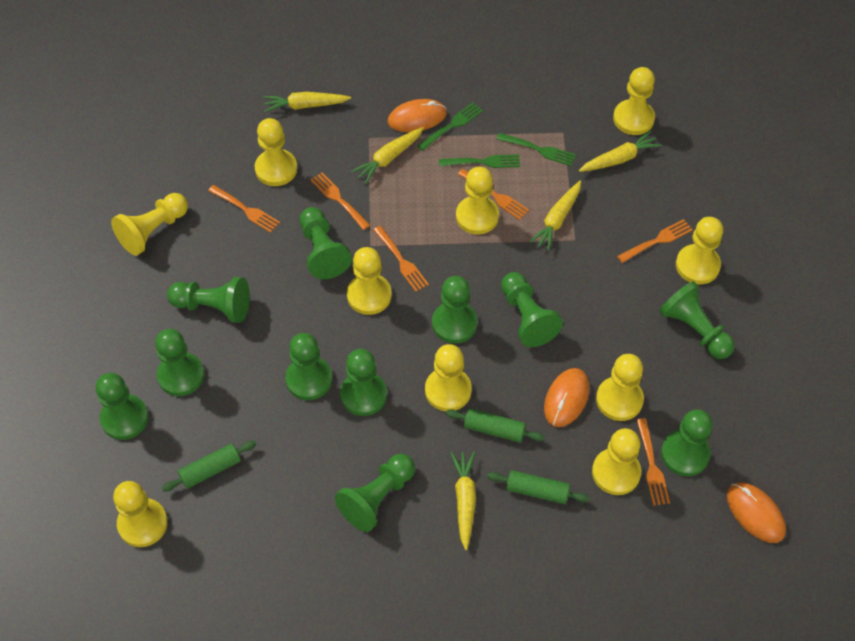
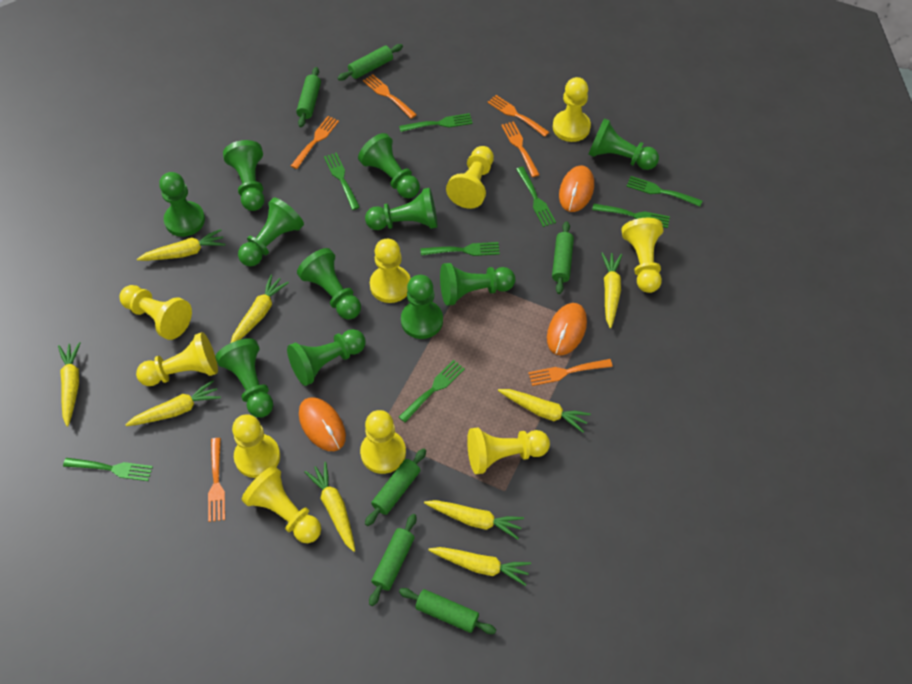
green fork: [417,102,483,151] [439,154,520,168] [497,133,576,166] = 3 -> [63,458,153,481] [324,152,360,210] [399,113,473,132] [399,360,465,423] [421,242,500,256] [516,167,556,227] [592,204,670,228] [626,176,702,207] = 8
green rolling pin: [162,441,256,492] [446,408,544,443] [487,470,590,504] = 3 -> [296,67,321,127] [338,44,403,81] [365,448,426,526] [369,514,416,606] [399,588,496,634] [552,221,574,294] = 6
yellow carrot: [263,92,351,112] [351,127,424,184] [450,451,476,550] [529,181,581,251] [579,131,662,172] = 5 -> [58,342,80,426] [125,380,221,426] [137,229,226,261] [231,274,289,343] [304,462,355,552] [424,500,524,540] [428,547,531,586] [498,389,591,433] [601,252,623,328] = 9

